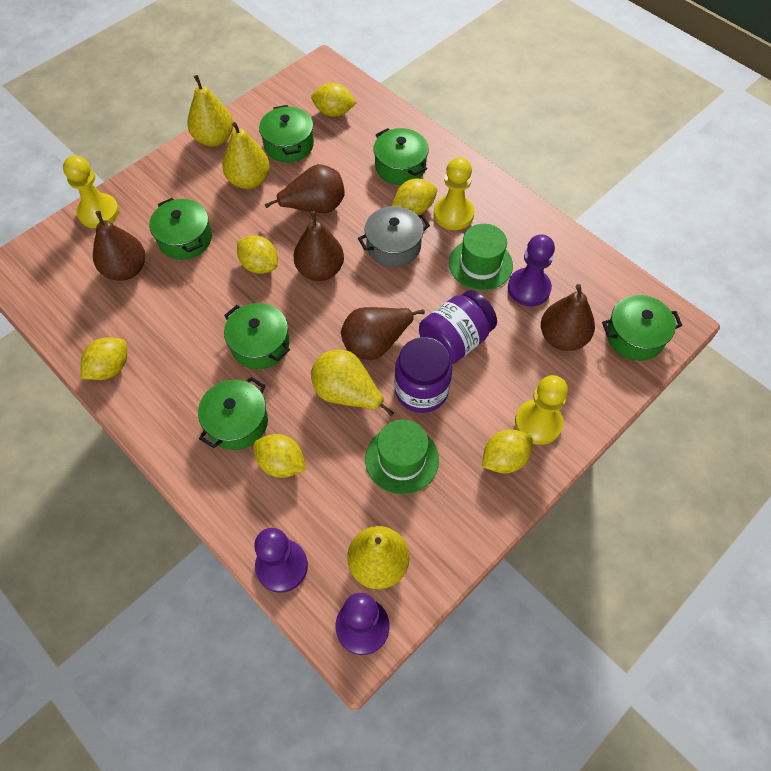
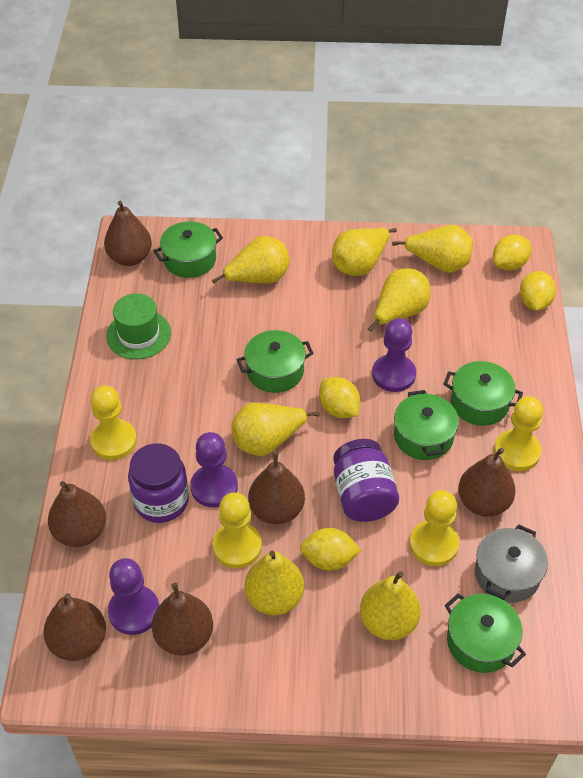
brown pear: [93,211,145,281] [264,164,345,213] [294,211,344,281] [341,307,425,360] [541,284,595,351] = 5 -> [43,593,106,661] [48,481,106,547] [104,201,152,266] [152,583,213,656] [248,452,305,524] [458,448,516,517] = 6
green hat: [365,419,439,494] [449,224,513,291] = 2 -> [106,293,171,359] = 1
green pot: [149,198,212,260] [198,377,268,450] [224,303,290,369] [259,105,314,162] [373,128,429,185] [602,295,682,361] = 6 -> [154,221,223,278] [236,330,314,393] [394,390,459,460] [444,361,523,426] [445,593,526,673] = 5
yellow lemon: [80,337,127,380] [237,235,278,274] [253,434,306,478] [311,83,356,117] [392,178,437,214] [482,429,533,473] = 6 -> [300,528,361,571] [319,377,360,418] [493,235,531,271] [520,271,556,310] = 4
yellow pawn: [63,155,119,228] [434,157,474,230] [515,375,568,445] = 3 -> [90,385,137,460] [213,492,262,568] [409,490,459,566] [494,396,543,471] = 4
yellow pear: [187,75,233,147] [222,122,270,189] [311,350,394,417] [347,526,409,589] = 4 -> [212,236,290,284] [231,402,320,456] [244,551,304,615] [332,228,397,276] [360,571,421,640] [368,268,431,332] [392,225,473,273] = 7

